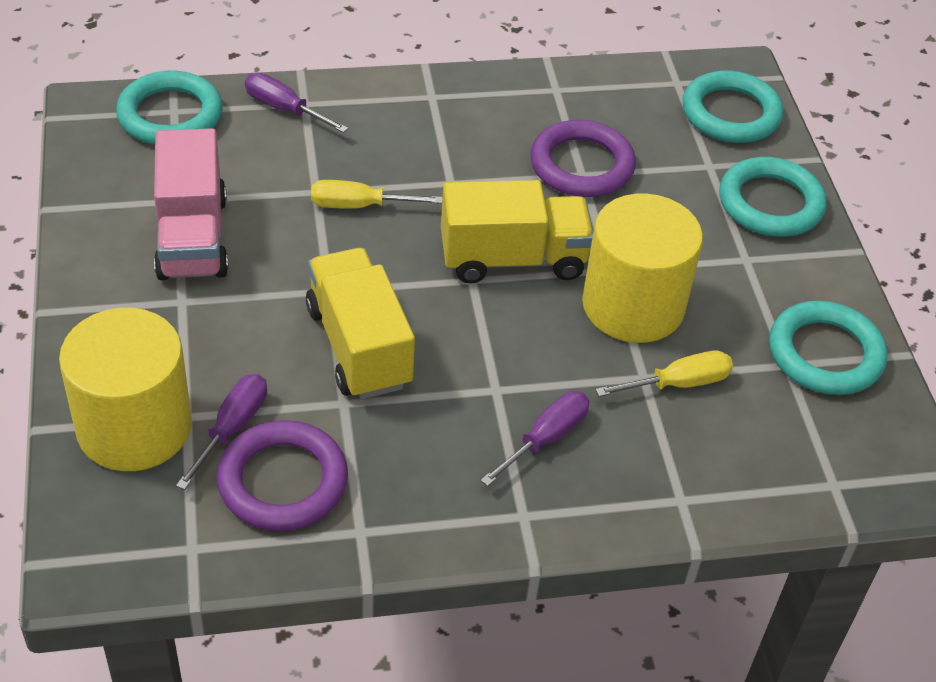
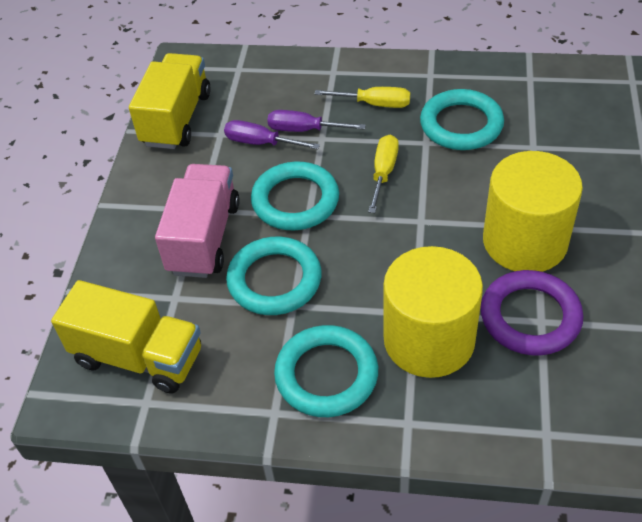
purple ring: [217,420,348,531] [530,120,636,197] = 2 -> [481,270,583,356] = 1
purple screwdriver: [176,374,267,490] [245,73,348,133] [481,391,589,486] = 3 -> [224,120,320,149] [267,110,366,132] = 2

